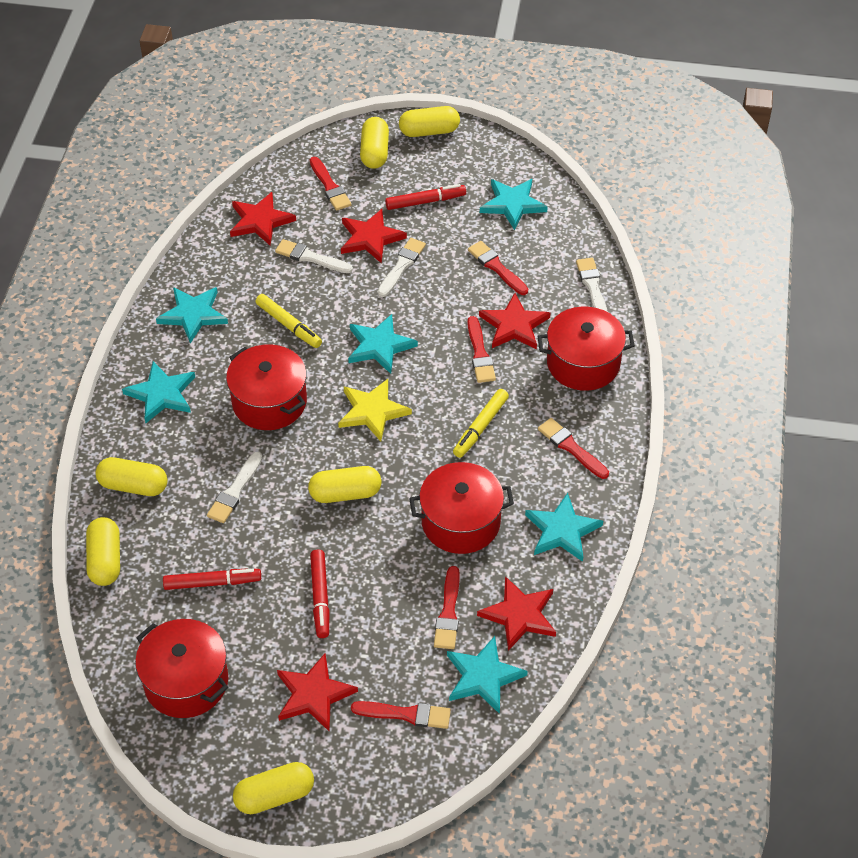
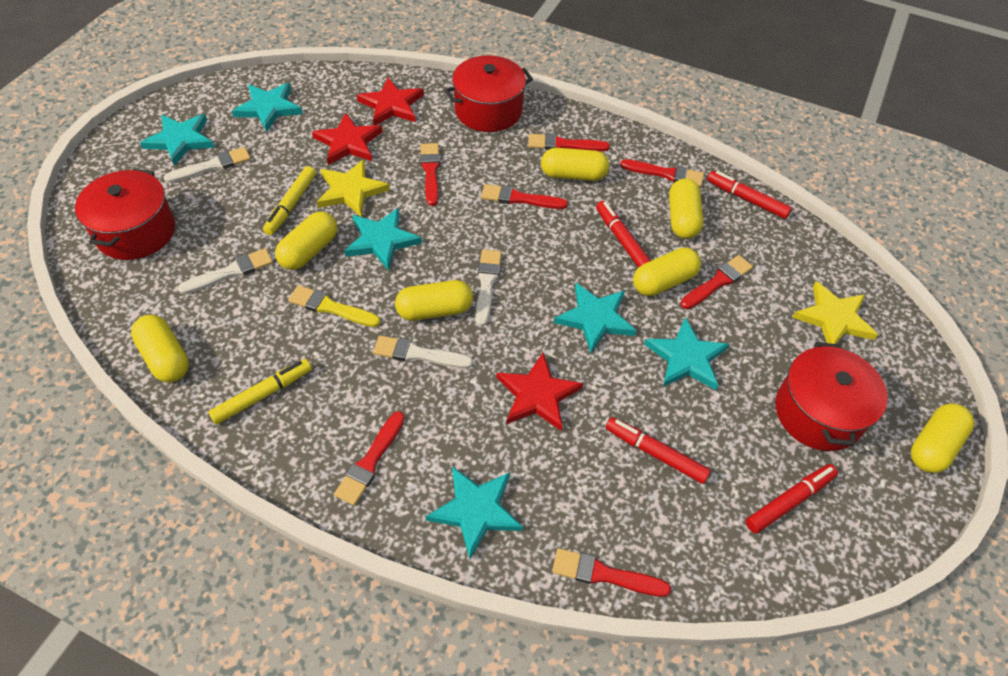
red brush: [310,157,352,211] [351,701,451,729] [434,566,460,649] [467,316,496,383] [468,241,528,295] [538,418,609,479] = 6 -> [334,411,405,506] [420,143,440,206] [481,184,568,209] [528,134,610,151] [552,548,671,597] [620,159,704,187] [681,255,753,309] = 7
red marker: [163,569,261,590] [310,549,330,638] [385,184,466,210] = 3 -> [596,201,651,268] [606,417,711,484] [707,171,792,219] [746,464,838,534] = 4
red pot: [135,619,228,718] [226,344,307,430] [409,462,514,554] [537,307,635,391] = 4 -> [75,169,175,260] [445,55,533,132] [776,342,888,451] = 3
red star: [230,192,296,246] [277,654,358,732] [341,209,407,263] [477,576,556,651] [479,293,550,350] = 5 -> [312,113,383,165] [357,78,424,125] [497,353,583,431] = 3
yellow brush: none = 0 -> [288,285,381,327] = 1
yellow capsule: [86,517,120,586] [96,457,168,496] [233,762,314,814] [308,466,381,503] [360,117,389,169] [399,106,460,137] = 6 -> [131,315,189,382] [275,212,337,270] [395,280,473,321] [541,148,609,181] [633,248,701,296] [669,179,703,239] [911,403,974,473] = 7
yellow star: [338,379,412,441] = 1 -> [317,159,390,217] [792,281,878,344] = 2

